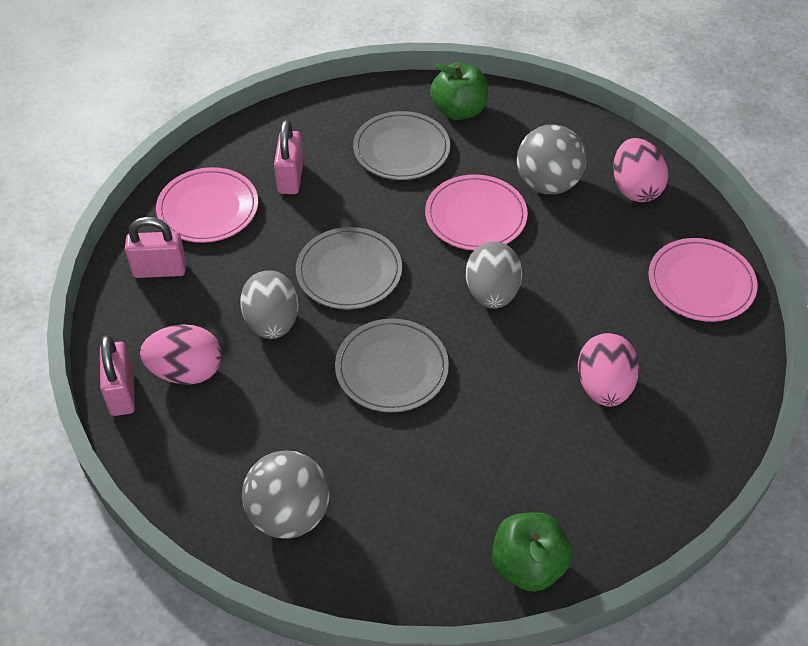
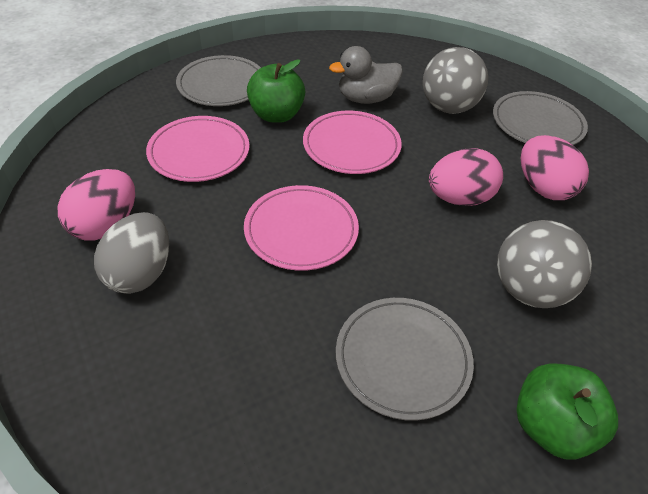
grey duck: none = 0 -> [329,46,403,104] = 1
grey egg: [240,271,299,339] [466,242,522,309] = 2 -> [94,212,169,294] = 1
pink padlock: [100,335,135,416] [125,217,186,278] [274,120,303,194] = 3 -> none = 0

